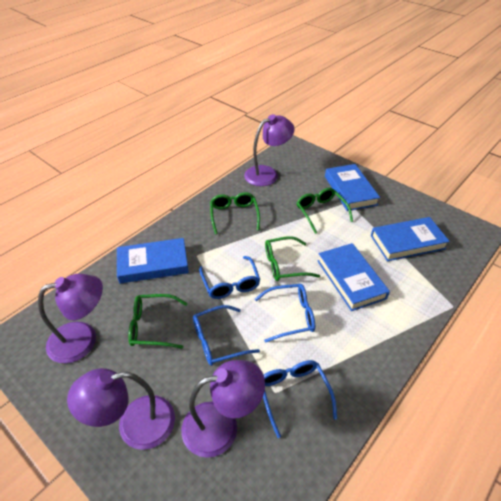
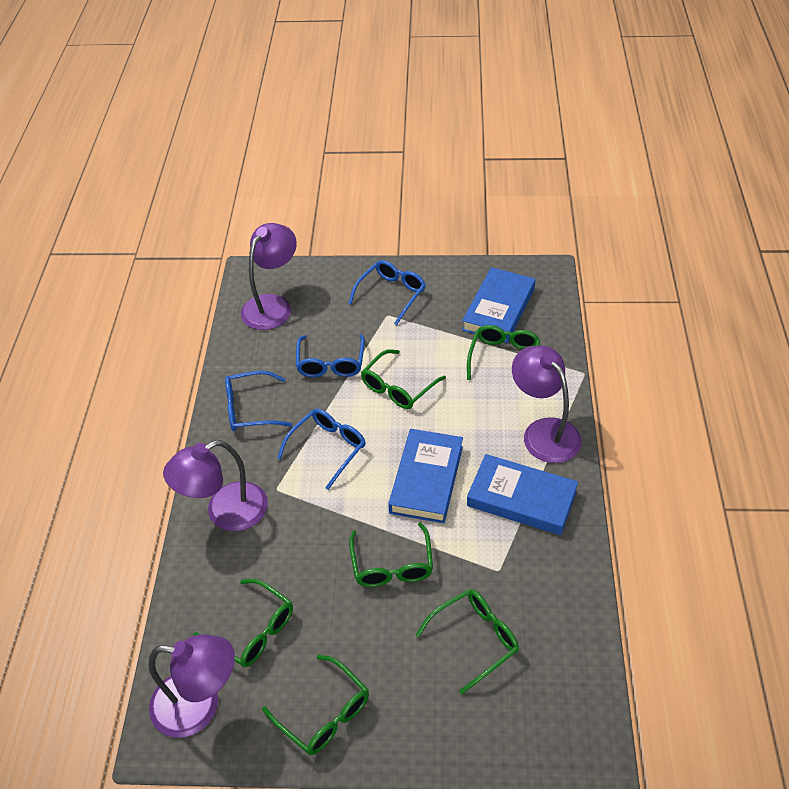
blue book: [117,238,189,284] [318,243,390,311] [325,164,380,211] [371,217,450,261] = 4 -> [388,429,463,523] [462,267,535,343] [467,454,578,535] = 3
green glasses: [128,294,188,349] [210,192,260,235] [265,236,320,281] [297,188,353,234] = 4 -> [194,579,293,667] [262,655,369,755] [349,522,433,587] [361,349,446,409] [415,589,519,694] [467,325,540,380] = 6

